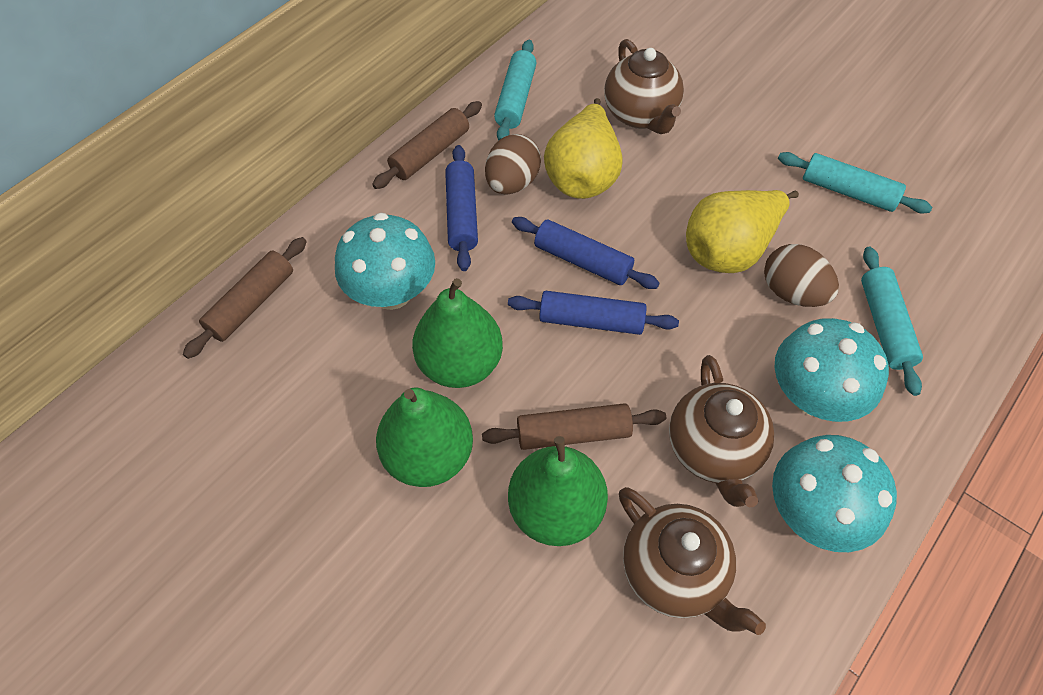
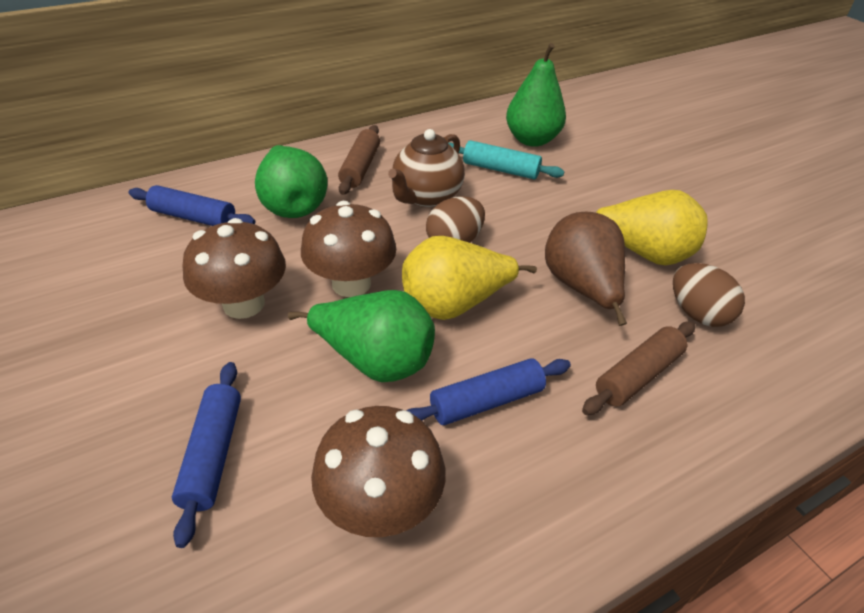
brown mushroom: none = 0 -> [182,218,286,319] [301,201,396,297] [311,406,445,537] = 3
brown pear: none = 0 -> [545,212,627,326] = 1
brown rolling pin: [183,237,307,359] [372,101,482,189] [482,403,666,450] = 3 -> [338,125,380,195] [582,321,696,415] = 2
brown teapot: [604,39,684,134] [619,487,766,635] [669,355,774,507] = 3 -> [388,129,465,207] = 1
turquoise mushroom: [335,213,435,310] [772,435,897,552] [774,318,889,422] = 3 -> none = 0
turquoise rolling pin: [494,40,536,141] [778,152,932,213] [861,247,923,396] = 3 -> [448,140,564,179] = 1

